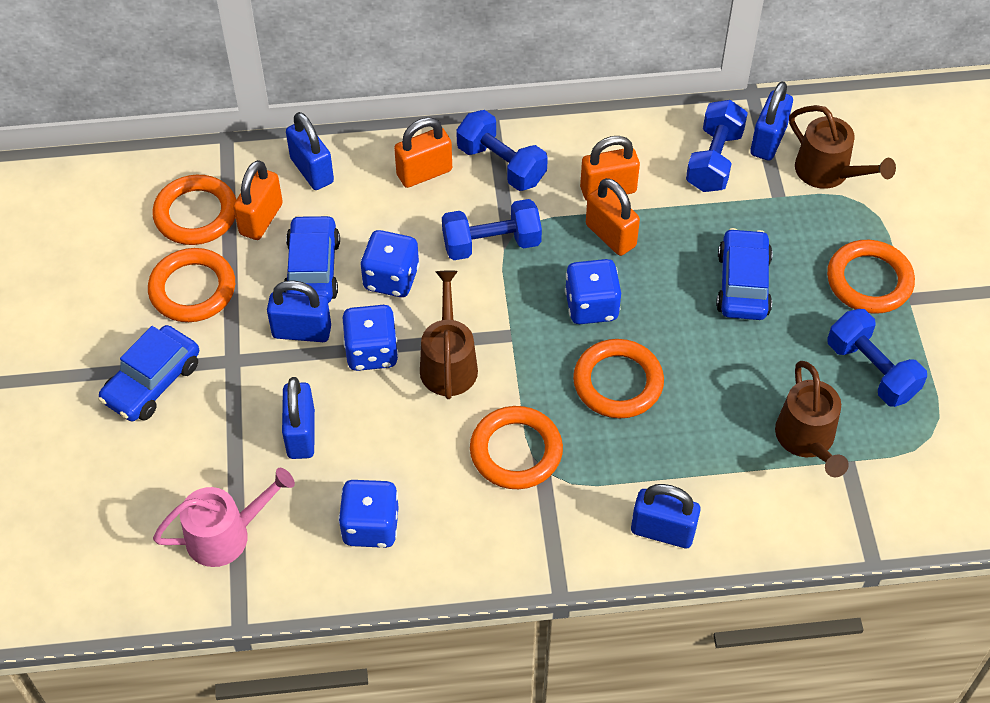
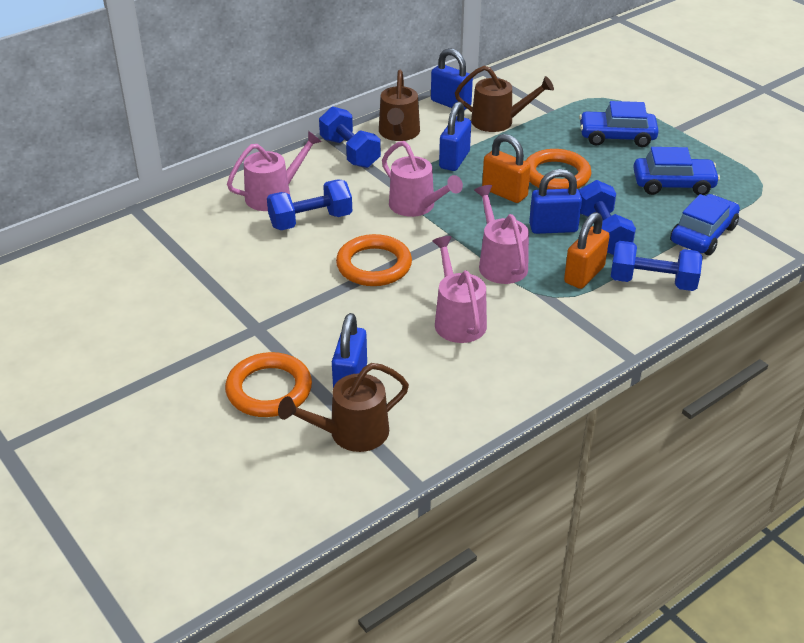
blue dice: [338,480,399,548] [343,305,399,371] [360,230,420,297] [565,259,621,324] = 4 -> none = 0
blue padlock: [267,280,331,342] [282,377,315,459] [286,112,334,190] [631,484,701,548] [750,82,793,161] = 5 -> [332,313,367,387] [431,48,473,110] [439,102,471,171] [529,169,582,234] = 4
orange padlock: [233,160,283,240] [394,117,452,188] [580,136,640,201] [586,178,640,256] = 4 -> [482,134,531,203] [564,212,610,289] = 2
orange ring: [148,248,235,322] [153,175,236,245] [470,406,563,489] [573,339,664,418] [827,240,915,314] = 5 -> [225,352,312,417] [336,234,412,286] [526,149,592,189] = 3
pink watering can: [153,468,295,567] = 1 -> [227,131,322,211] [382,141,463,217] [432,236,487,343] [474,185,529,284] = 4

